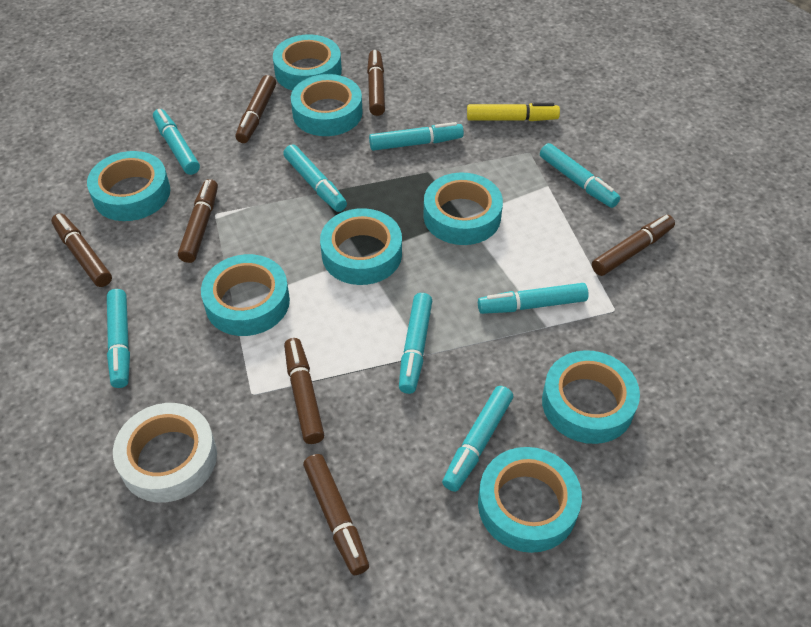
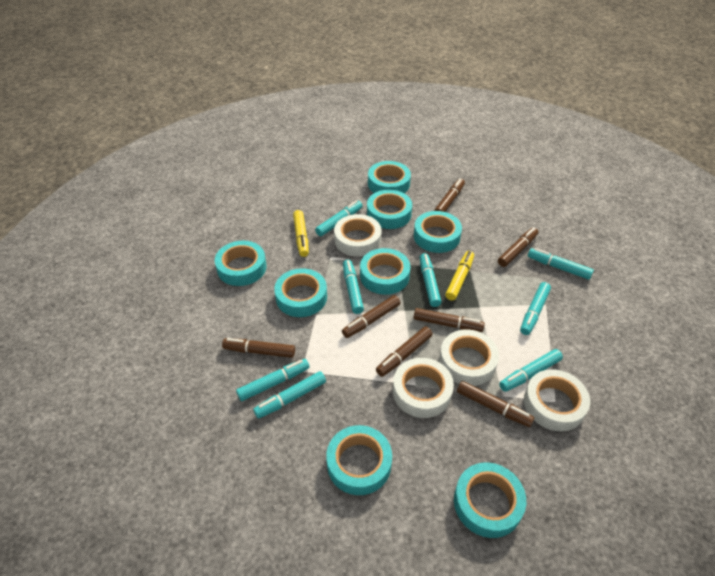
white tape: [113,403,217,503] = 1 -> [334,214,381,257] [393,358,454,418] [439,329,499,386] [524,369,590,432] = 4
yellow marker: [467,103,560,121] = 1 -> [293,210,309,257] [445,251,474,301] = 2

